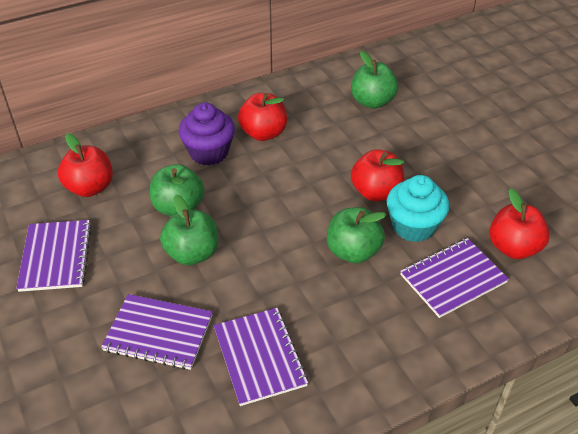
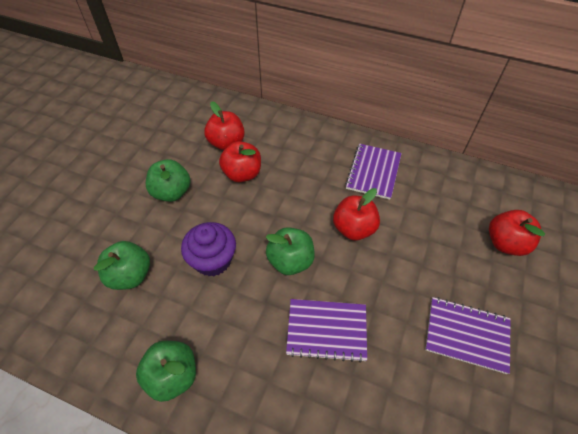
purple notebook: [16,220,92,292] [101,294,213,370] [213,308,308,406] [400,238,509,318] = 4 -> [286,299,367,363] [345,144,402,200] [425,297,510,374] = 3
turquoise cupcake: [387,175,449,242] = 1 -> none = 0

